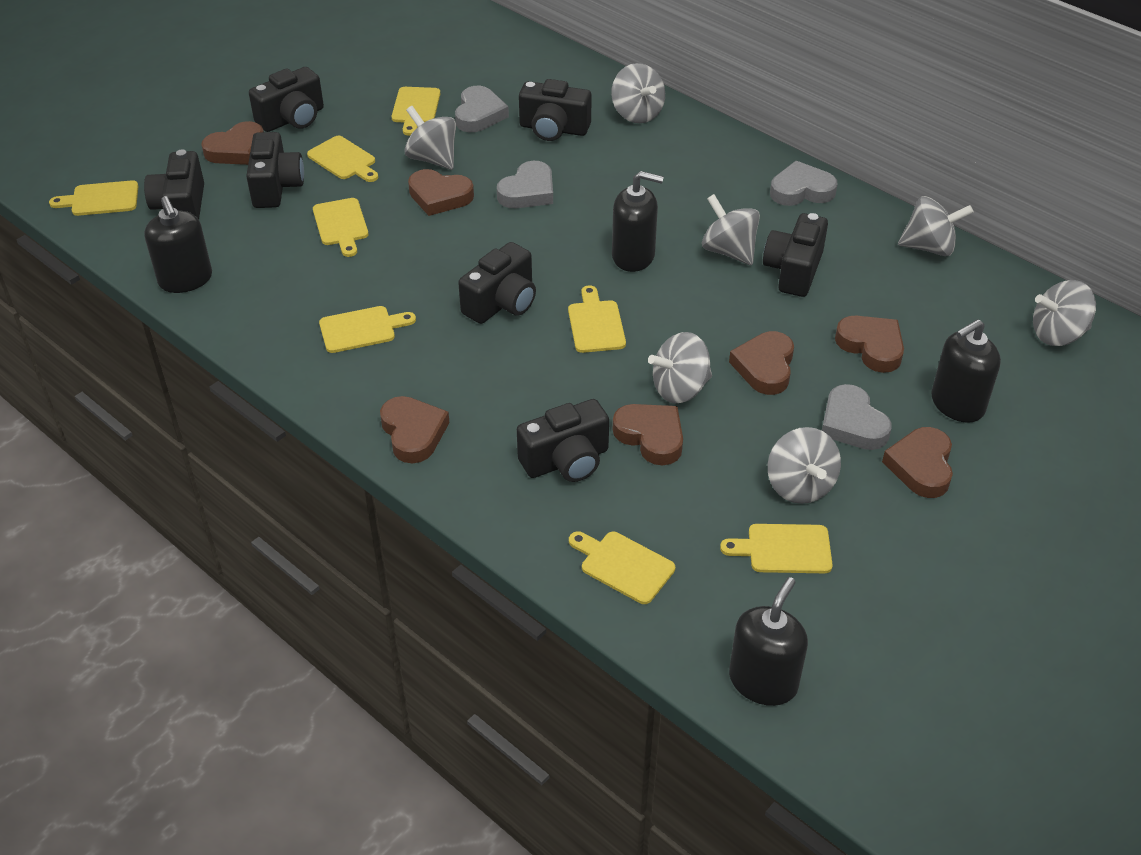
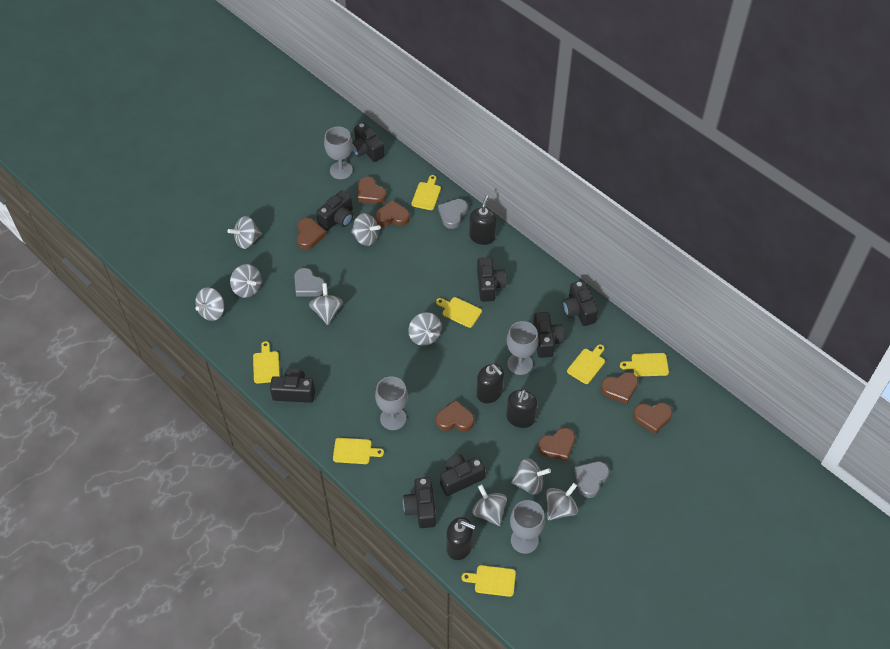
black camera: [144,149,204,219] [246,132,304,208] [249,67,324,132] [458,242,536,324] [517,399,609,482] [519,79,592,141] [763,213,828,297] = 7 -> [270,368,315,403] [316,190,353,231] [352,122,385,162] [403,477,436,528] [440,454,485,496] [477,257,506,302] [533,312,564,358] [563,281,598,326] = 8
grey goblet: none = 0 -> [324,127,353,179] [375,376,408,430] [507,321,539,375] [510,500,545,554] = 4
grey heart: [455,86,509,132] [497,161,553,208] [770,161,838,206] [822,384,892,450] = 4 -> [294,268,325,297] [438,199,468,229] [574,462,609,498] = 3
grey spinning top: [404,106,456,170] [611,63,665,123] [648,332,712,403] [702,194,760,265] [768,427,841,504] [898,196,974,256] [1033,280,1096,346] = 7 -> [195,287,224,321] [227,216,262,249] [230,264,261,298] [309,283,343,325] [351,213,381,246] [408,313,441,346] [472,484,507,526] [511,458,551,495] [546,483,578,520] = 9
yellow cutting board: [49,180,139,216] [307,136,378,182] [313,198,369,257] [319,306,416,353] [392,87,440,136] [568,285,626,353] [569,531,675,604] [720,524,833,573] = 8 -> [253,341,280,384] [333,438,384,464] [412,175,441,210] [436,297,482,328] [462,565,516,597] [567,344,605,384] [620,353,669,376] = 7

